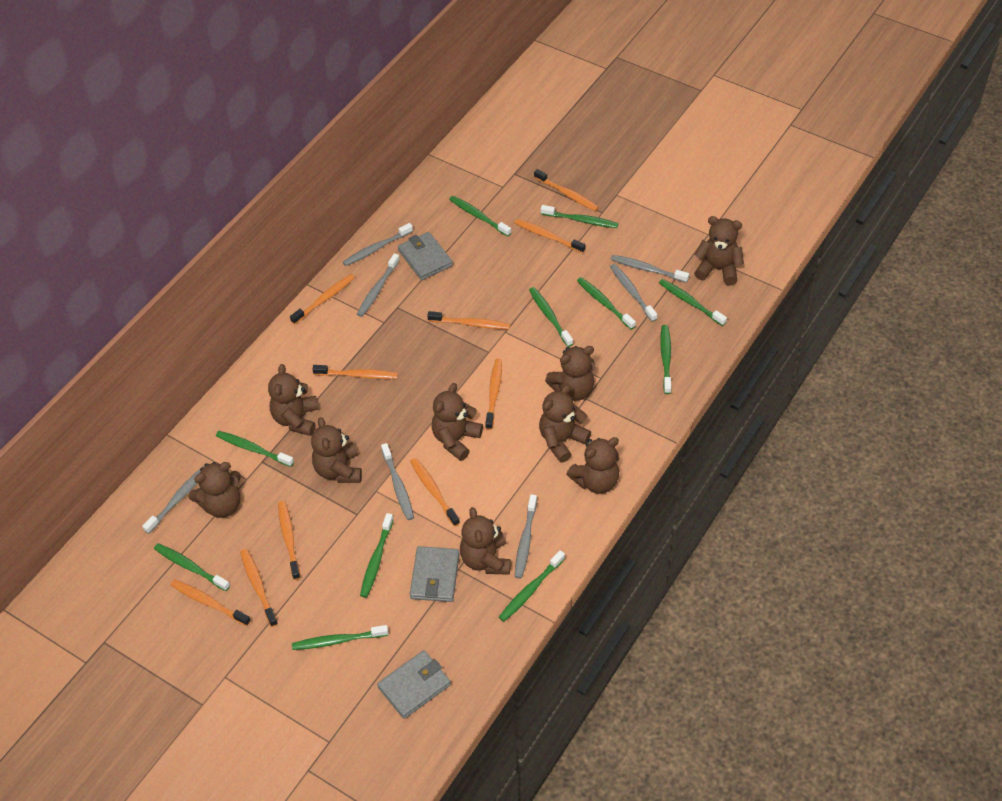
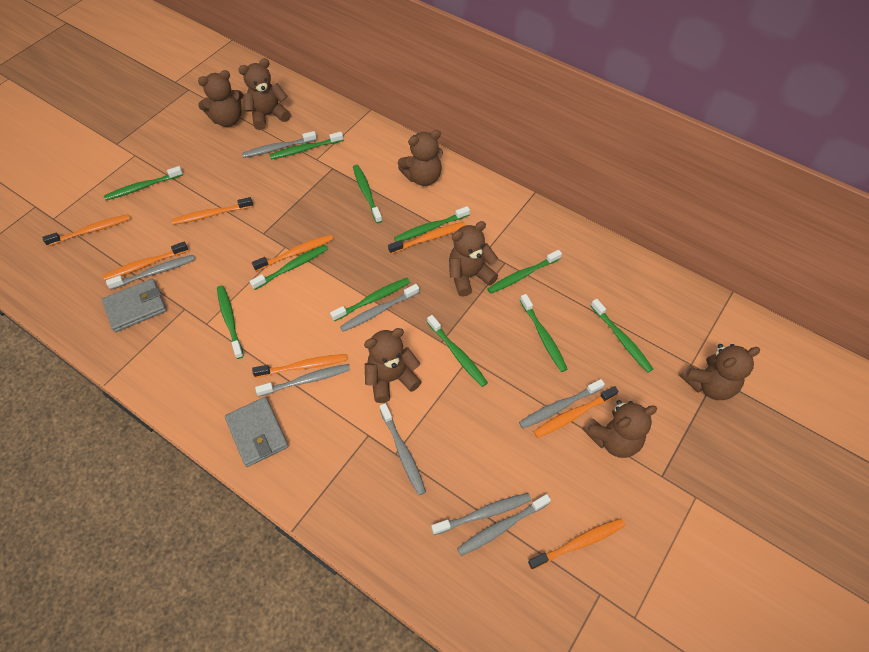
brown teddy bear: [188,462,241,518] [268,364,319,436] [311,417,362,483] [431,383,483,461] [460,507,511,575] [539,385,591,463] [545,346,595,401] [567,437,620,494] [694,216,744,285] = 9 -> [198,70,243,127] [238,58,291,130] [364,328,421,403] [398,130,443,186] [449,221,498,297] [583,400,657,458] [680,344,760,400] = 7
grey toothbrush: [142,466,205,534] [343,223,413,266] [357,253,400,317] [381,443,414,520] [515,494,537,579] [610,255,689,283] [610,264,657,322] = 7 -> [106,255,195,290] [242,131,317,158] [255,364,350,397] [340,284,420,332] [380,403,426,495] [431,493,531,535] [457,494,551,556] [519,379,605,429] = 8
grey wallet: [377,650,451,719] [398,232,453,280] [410,546,460,602] = 3 -> [102,279,167,332] [225,397,289,467] = 2
orange toothbrush: [171,579,251,626] [240,549,278,627] [278,501,301,580] [290,274,355,324] [312,365,398,379] [410,458,460,526] [427,311,510,330] [485,359,502,430] [514,219,586,253] [534,169,599,211] = 10 -> [42,214,130,246] [103,242,188,281] [172,197,253,225] [252,234,333,271] [252,354,347,378] [388,222,466,254] [528,518,625,570] [533,386,619,438] = 8

